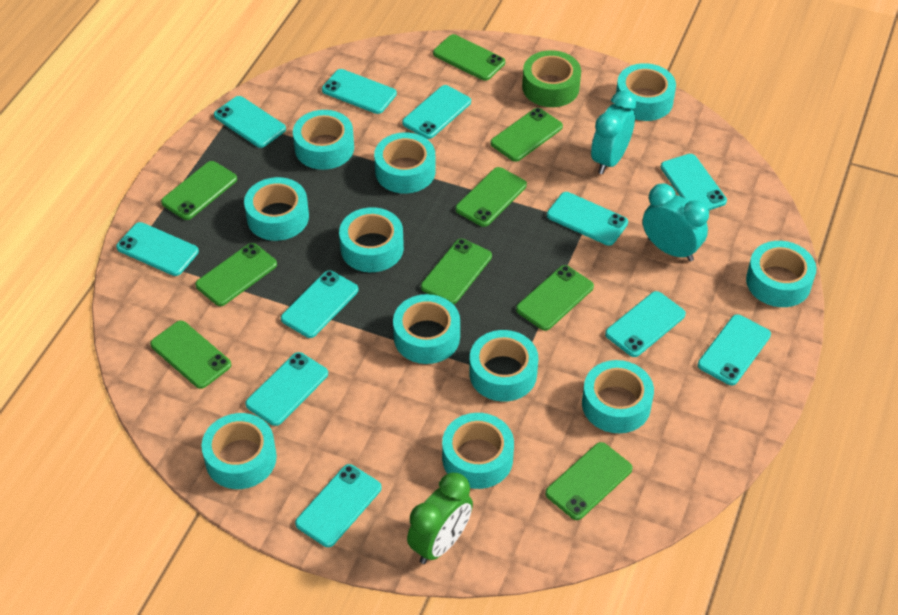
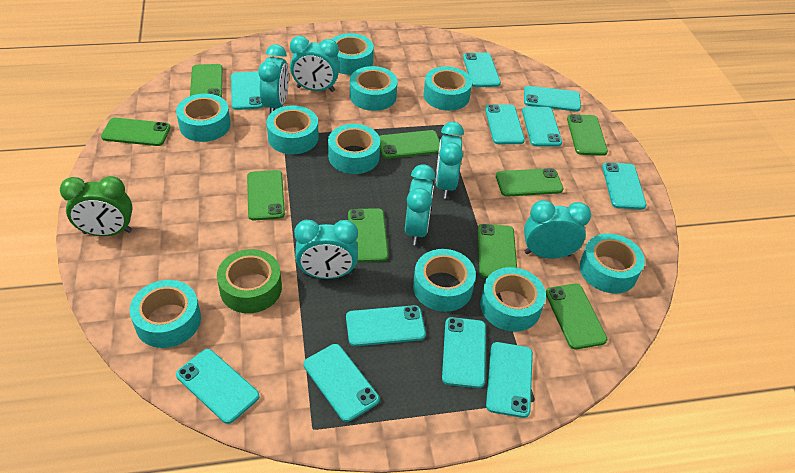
turquoise clock: [591,91,636,174] [643,184,709,262] = 2 -> [258,44,289,113] [290,36,340,92] [294,220,358,279] [405,164,435,245] [436,122,464,199] [524,200,591,259] = 6
turquoise tape: [201,413,277,489] [244,177,309,241] [293,110,354,170] [339,207,404,272] [374,132,436,194] [393,294,460,364] [442,413,514,489] [469,330,538,402] [582,360,654,433] [616,63,676,121] [746,241,816,307] = 11 -> [130,280,201,348] [176,94,231,142] [266,105,319,154] [328,124,380,174] [332,33,374,75] [350,66,398,111] [413,249,476,312] [424,66,472,111] [480,267,546,332] [580,233,645,293] = 10

